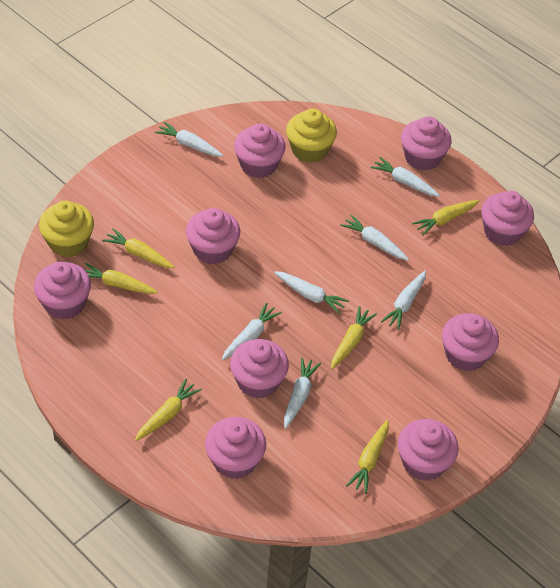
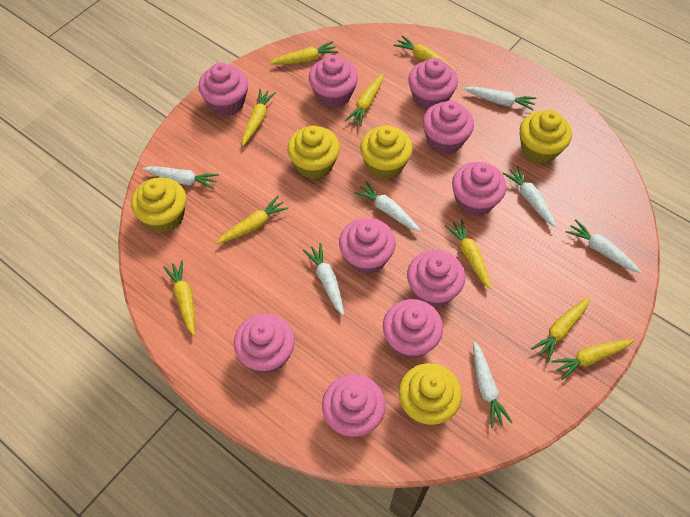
pink cupcake: [34,262,91,319] [186,208,240,264] [205,417,266,479] [230,339,289,399] [234,123,285,178] [398,419,459,481] [401,116,452,171] [442,313,499,371] [481,191,534,246] = 9 -> [198,63,248,116] [234,313,295,373] [309,55,358,108] [322,374,386,437] [339,218,396,274] [383,299,443,359] [407,250,465,307] [408,58,458,110] [423,101,474,154] [452,162,507,216] = 10
yellow carrot: [84,263,158,294] [102,228,175,268] [135,378,202,441] [331,306,377,369] [346,420,389,494] [412,200,479,236] = 6 -> [163,260,195,336] [217,196,289,244] [242,89,276,146] [269,41,338,65] [345,73,383,127] [393,35,456,72] [445,219,492,289] [531,297,590,362] [551,339,634,380] = 9
yellow cupcake: [39,201,94,257] [286,108,337,163] = 2 -> [131,177,186,232] [287,126,340,179] [360,125,413,179] [398,363,462,425] [520,110,572,164] = 5

